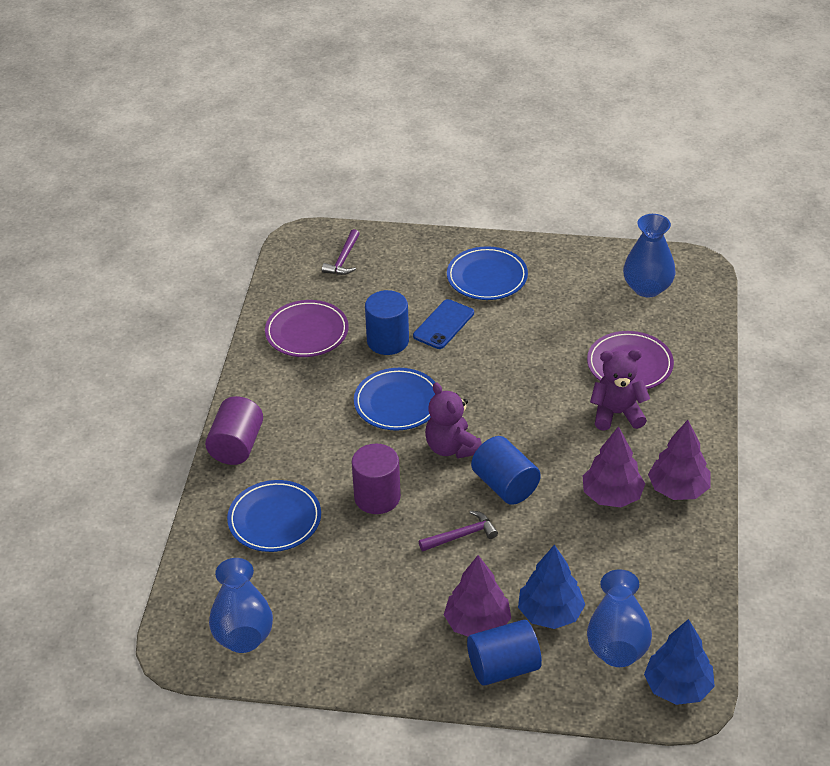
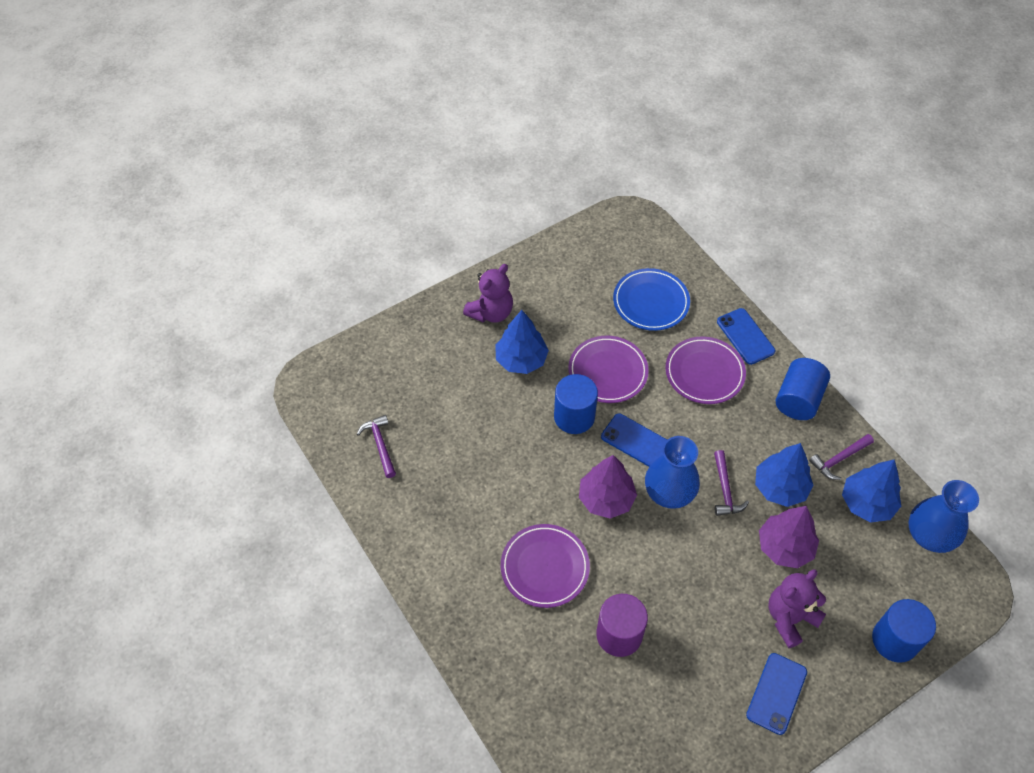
blue phone: [413,299,474,349] = 1 -> [601,413,667,467] [717,308,776,365] [746,653,807,735] = 3
blue plate: [227,480,321,552] [354,368,436,431] [447,246,528,300] = 3 -> [613,268,690,331] = 1
blue tree: [518,545,585,629] [644,619,715,705] = 2 -> [495,310,549,374] [755,443,813,507] [842,459,901,523] = 3
blue vase: [209,558,273,653] [587,569,652,667] [623,214,675,297] = 3 -> [645,436,700,509] [909,480,979,553] = 2
purple cylinder: [205,396,263,465] [352,443,401,514] = 2 -> [596,594,648,657] = 1
purple hammer: [322,229,360,275] [419,510,498,551] = 2 -> [357,415,396,478] [714,450,749,516] [809,434,874,480] = 3
purple plate: [265,300,349,357] [587,331,674,389] = 2 -> [501,524,590,608] [568,336,649,403] [665,337,746,404] = 3
purple tree: [444,555,511,636] [583,426,645,507] [648,420,711,500] = 3 -> [579,455,637,519] [759,506,819,568] = 2

